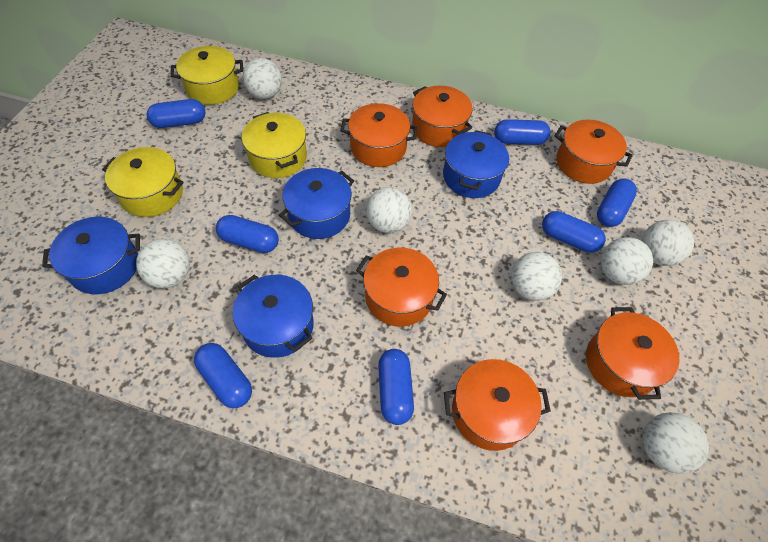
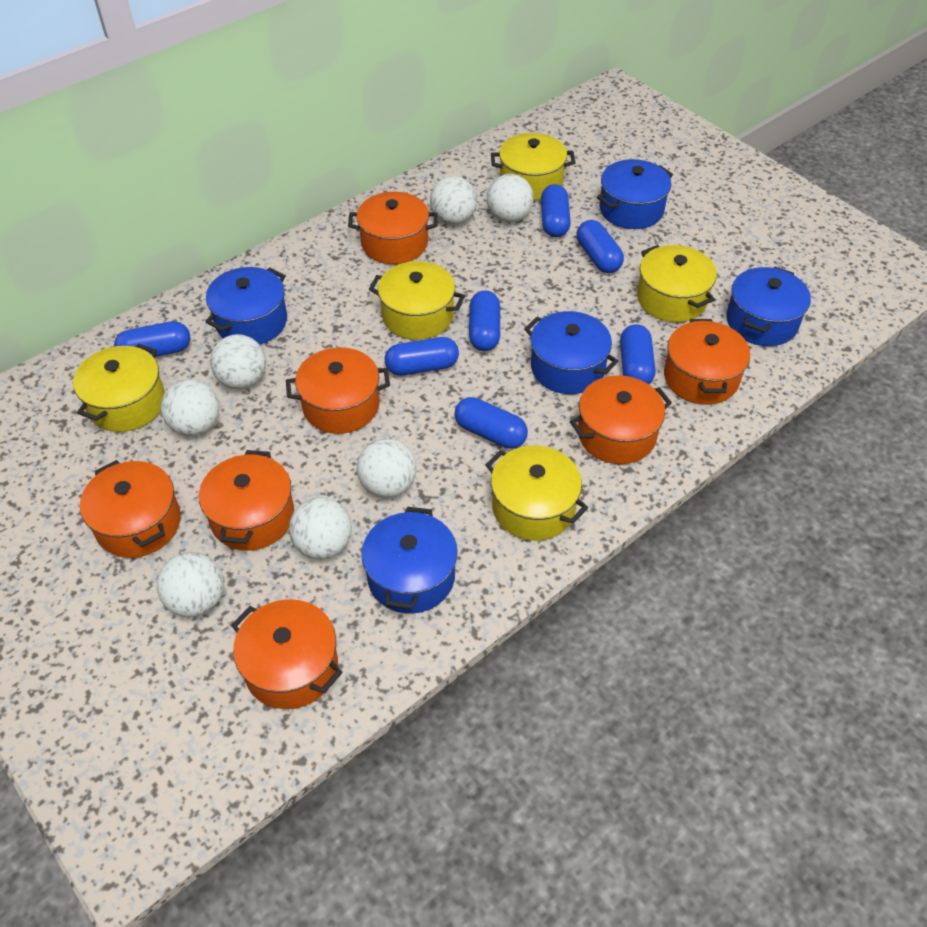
blue pot: [42,217,140,294] [233,275,314,358] [279,168,354,239] [443,130,509,198] = 4 -> [205,267,287,345] [361,507,458,614] [524,311,618,394] [597,159,673,229] [726,267,811,346] = 5
orange pot: [340,103,417,167] [356,247,447,327] [412,86,473,147] [444,359,551,451] [555,119,633,184] [586,307,680,400] = 6 -> [80,460,181,558] [199,450,294,550] [231,599,343,709] [286,347,390,434] [348,192,438,264] [570,375,672,464] [664,319,750,405] = 7
yellow pot: [102,147,184,217] [170,46,243,105] [242,112,307,178] = 3 -> [73,344,165,432] [369,261,465,340] [485,445,588,541] [491,133,576,200] [637,245,717,322] = 5

